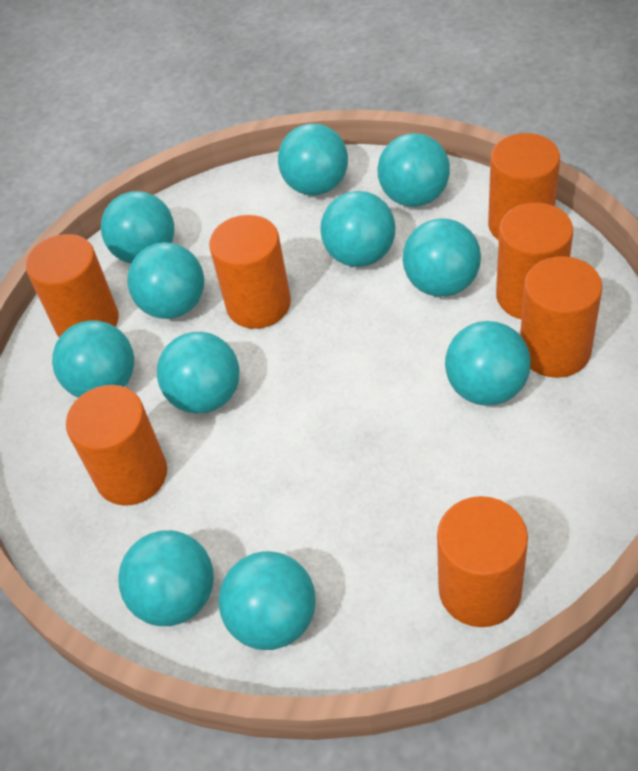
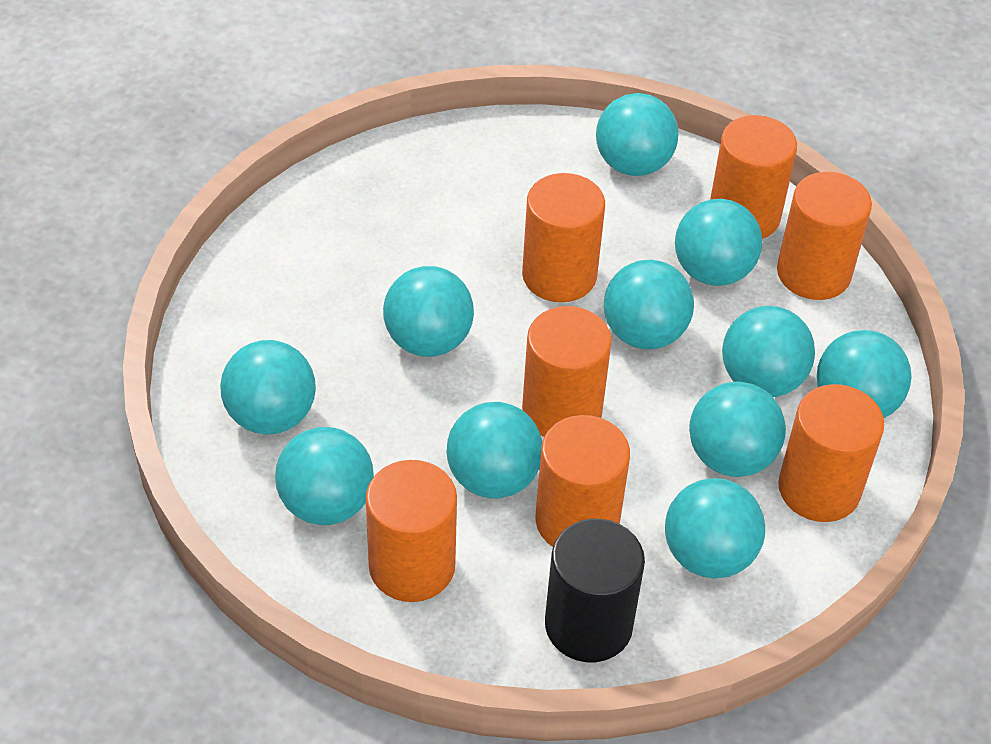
black cylinder: none = 0 -> [545,519,645,662] = 1

